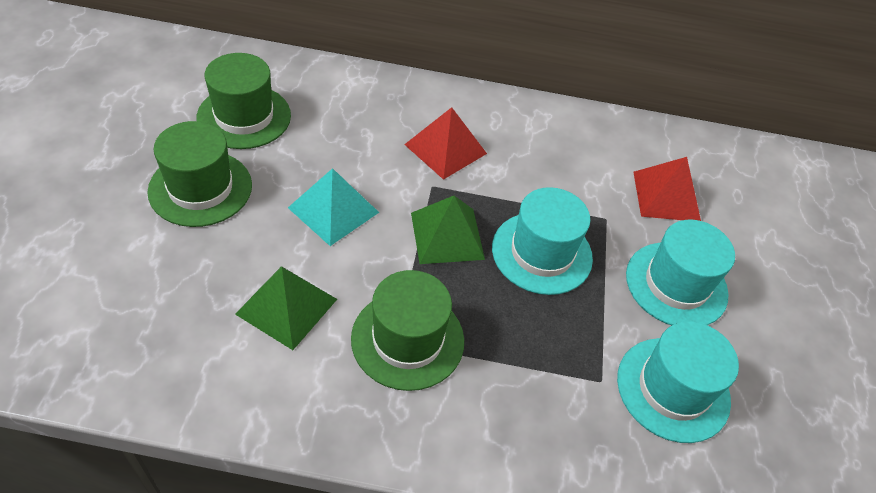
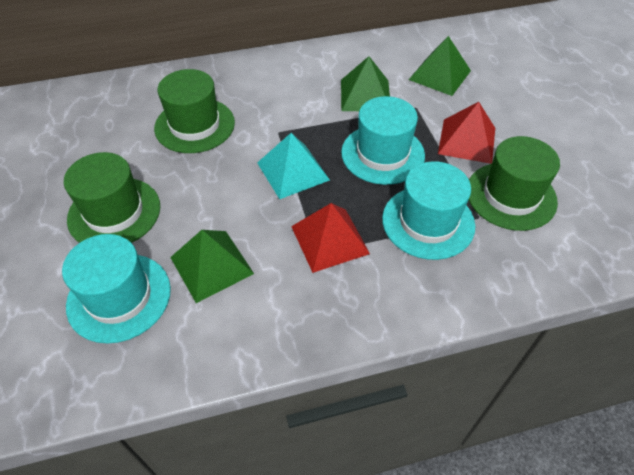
green pyramid: [235,266,337,350] [411,196,485,264] = 2 -> [170,230,254,303] [341,56,390,111] [409,36,471,96] = 3

